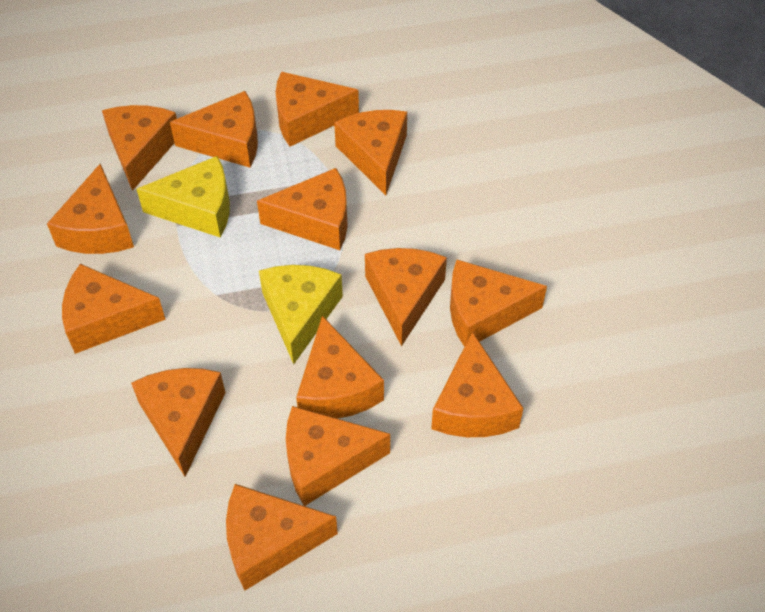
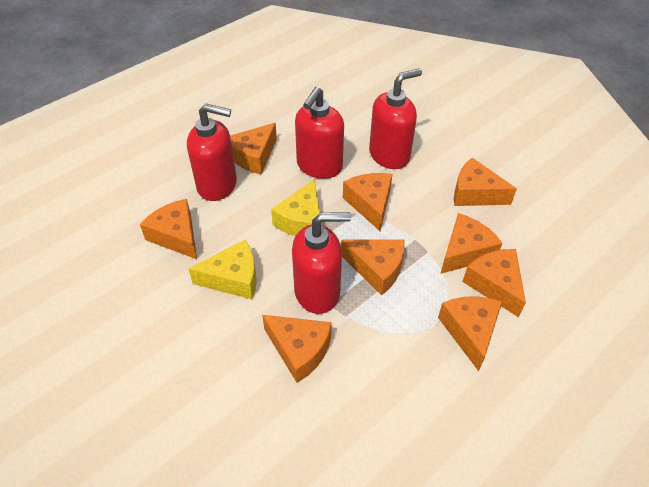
orange cheese: [47,164,134,254] [62,264,166,354] [102,105,177,191] [131,368,226,477] [170,91,258,167] [226,484,338,591] [257,168,348,250] [276,72,359,147] [286,406,390,506] [296,316,384,419] [334,110,407,195] [365,248,447,346] [431,332,523,437] [450,260,547,347] = 14 -> [140,199,197,259] [230,123,277,175] [262,315,332,383] [341,239,405,296] [343,173,393,231] [438,296,502,371] [440,213,503,274] [454,158,517,206] [462,249,526,317] = 9
red soap dispenser: none = 0 -> [187,104,237,201] [292,212,351,314] [295,87,344,179] [369,68,422,169] = 4

